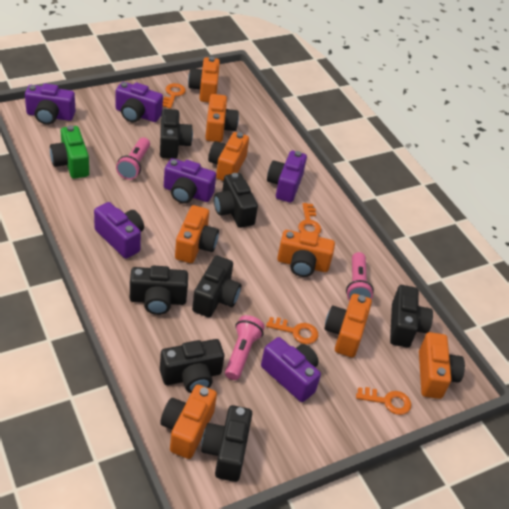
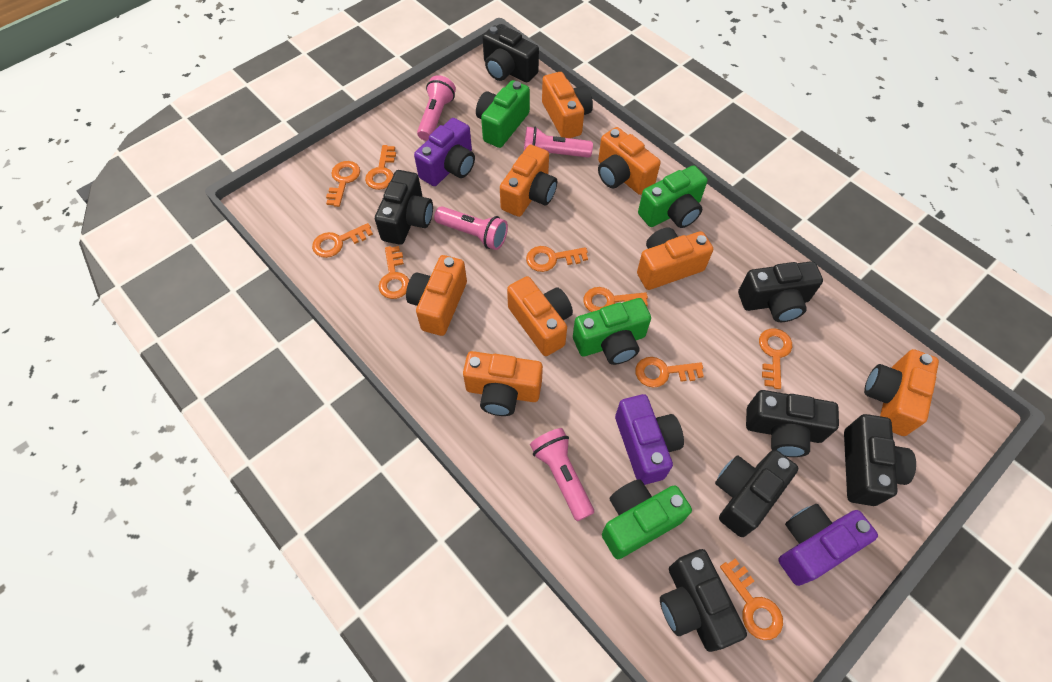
green camera: [50,125,89,179] = 1 -> [476,80,530,148] [573,298,651,365] [602,479,692,559] [638,165,708,228] = 4
orange key: [163,83,186,109] [266,317,318,344] [298,203,321,235] [356,387,411,415] = 4 -> [312,223,373,258] [326,161,360,207] [365,145,396,190] [379,246,409,299] [526,246,588,272] [584,287,648,312] [635,357,704,388] [720,558,783,640] [759,328,792,389] = 9
pink flashlight: [116,137,150,180] [225,315,265,380] [346,252,374,301] = 3 -> [417,75,456,141] [434,206,508,250] [524,126,593,158] [530,428,594,521] = 4
purple camera: [25,83,75,125] [94,202,144,259] [116,82,163,122] [164,158,216,203] [261,337,321,402] [267,151,307,203] = 6 -> [414,118,475,186] [615,394,684,485] [778,504,878,586] = 3

